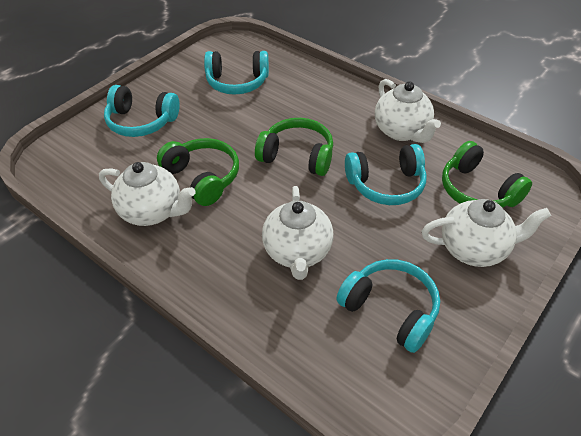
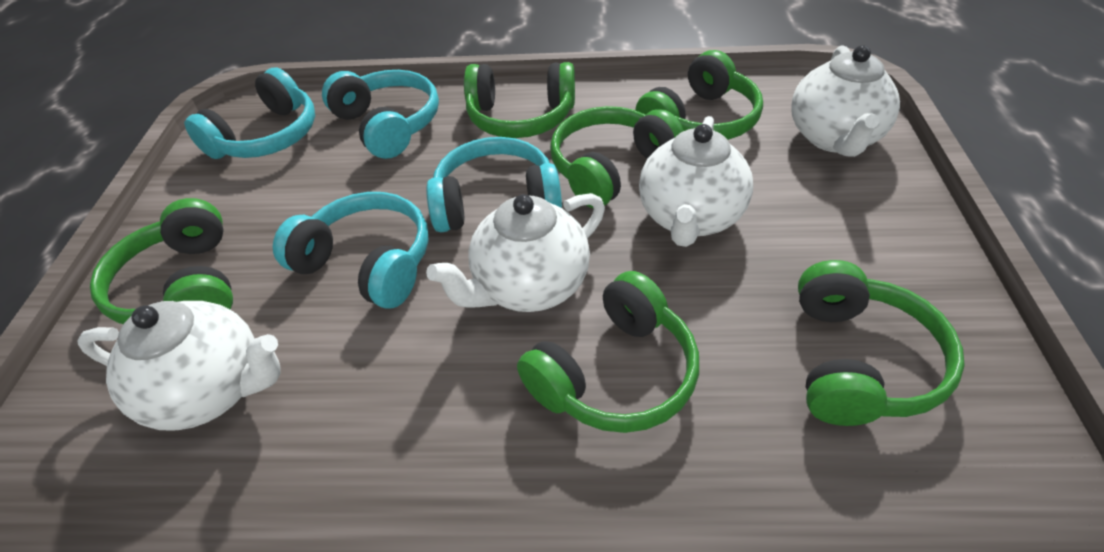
green headphones: [157,138,239,206] [255,118,333,176] [442,141,532,208] = 3 -> [90,198,233,324] [464,62,575,138] [517,271,699,433] [550,106,684,208] [635,50,763,140] [798,260,965,426] = 6

